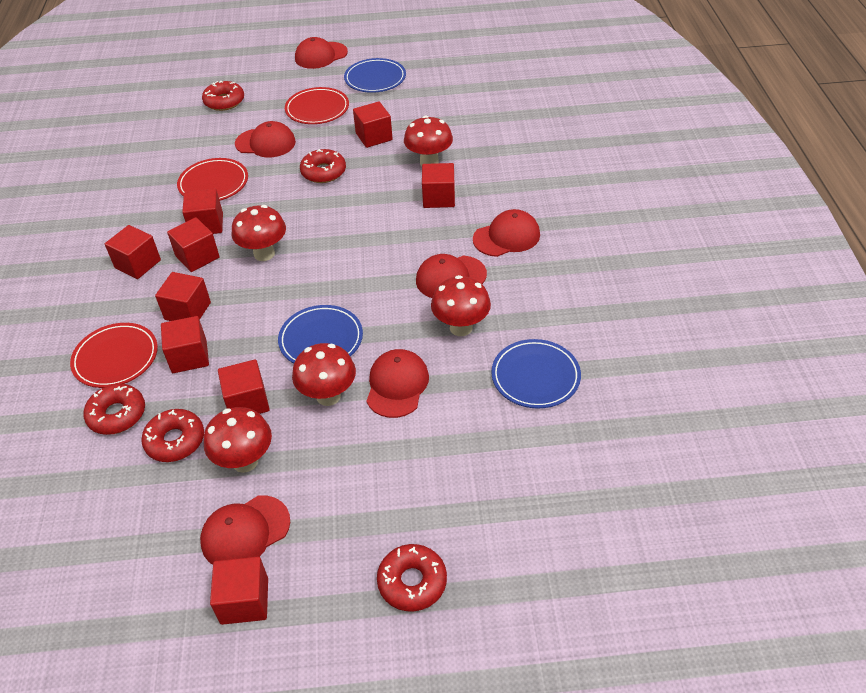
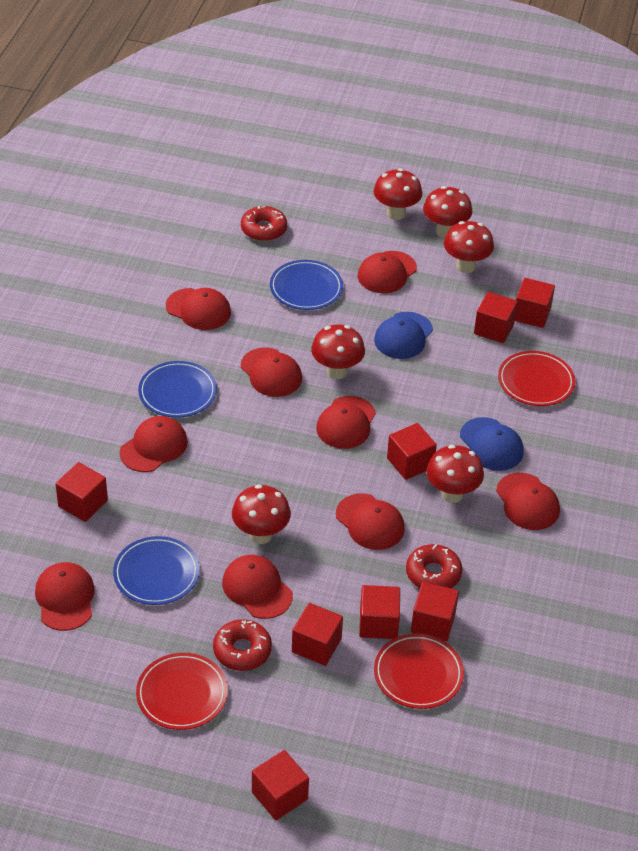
blue cap: none = 0 -> [374,312,433,359] [460,417,524,471] = 2
red cap: [200,495,290,565] [235,121,296,157] [295,37,348,69] [367,349,429,418] [416,254,487,298] [473,209,540,257] = 6 -> [35,562,95,631] [120,416,188,472] [166,288,231,330] [222,555,293,619] [241,347,302,397] [316,396,376,449] [336,493,405,550] [358,251,417,293] [496,473,560,530] = 9
red cube: [105,225,161,279] [155,272,211,321] [161,316,209,373] [167,217,220,272] [182,189,223,234] [210,557,268,625] [218,359,270,414] [353,101,393,148] [422,163,455,208] = 9 -> [56,462,108,522] [252,750,309,820] [292,603,343,666] [359,585,400,639] [387,423,437,480] [411,582,459,641] [474,292,518,343] [515,278,555,328] = 8
red donut: [83,384,145,435] [141,409,204,462] [202,81,244,111] [300,149,346,183] [377,544,447,611] = 5 -> [213,619,272,671] [241,206,287,241] [406,544,462,588] = 3
red mushroom: [204,407,272,473] [232,205,286,261] [292,343,356,406] [404,116,453,166] [431,275,491,336] = 5 -> [232,485,291,544] [311,324,365,379] [374,168,422,220] [423,186,472,238] [427,445,484,503] [444,221,494,273] = 6

